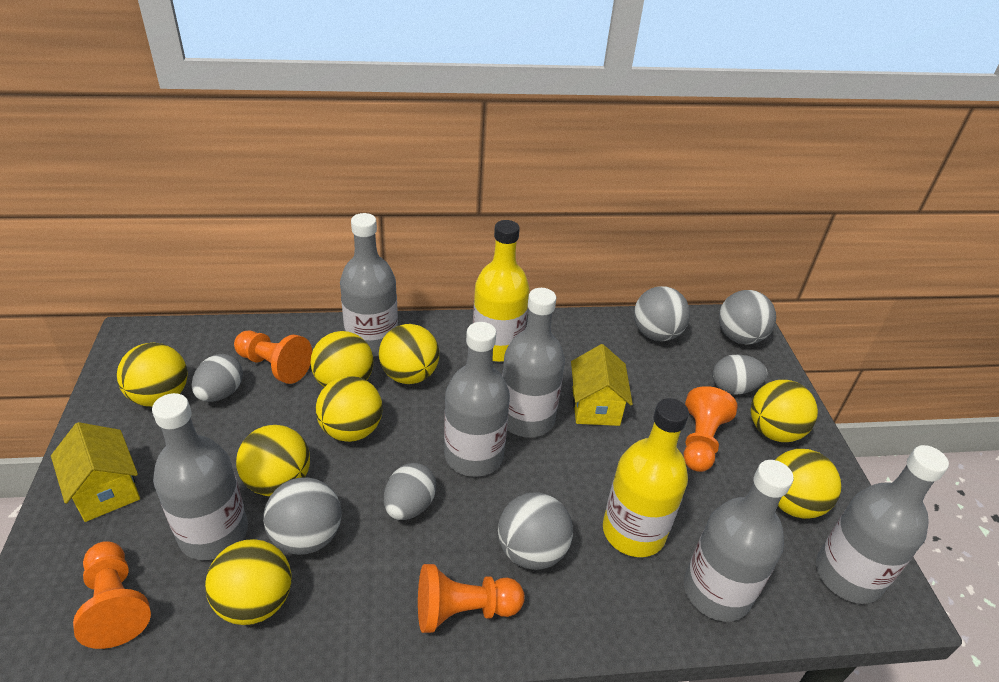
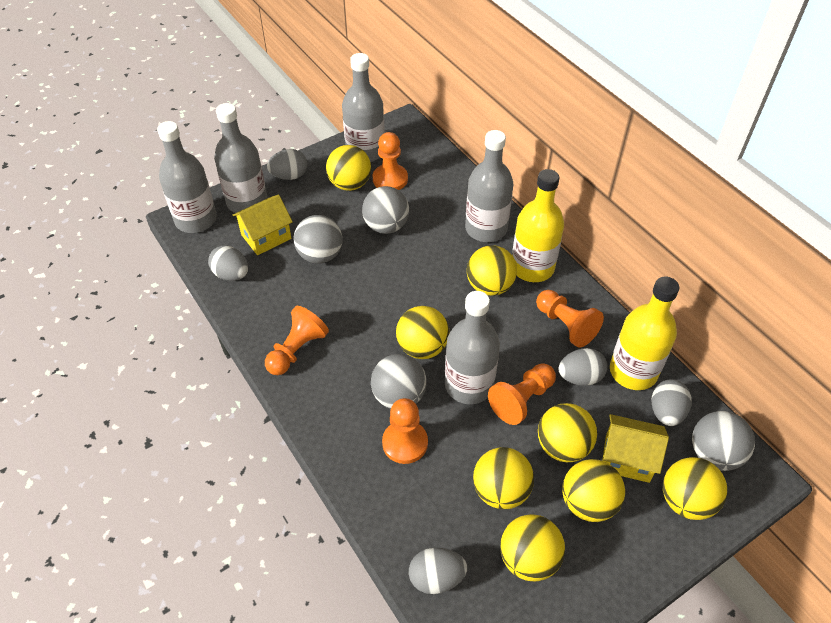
grey bottle: [152,393,248,560] [340,213,398,357] [444,322,510,477] [502,288,565,438] [684,460,794,622] [816,445,949,604] = 6 -> [157,121,217,233] [214,103,267,213] [342,53,385,162] [445,291,500,404] [465,130,513,242] = 5
grey egg: [192,354,243,402] [384,463,436,520] [712,354,768,395] = 3 -> [208,245,248,281] [267,149,308,180] [409,548,467,594] [558,348,607,386] [651,379,692,426] = 5
orange pawn: [73,541,151,649] [234,331,312,384] [418,564,525,633] [683,386,737,472] = 4 -> [265,306,329,375] [373,132,408,190] [382,398,428,464] [488,363,556,425] [536,290,604,347] = 5

